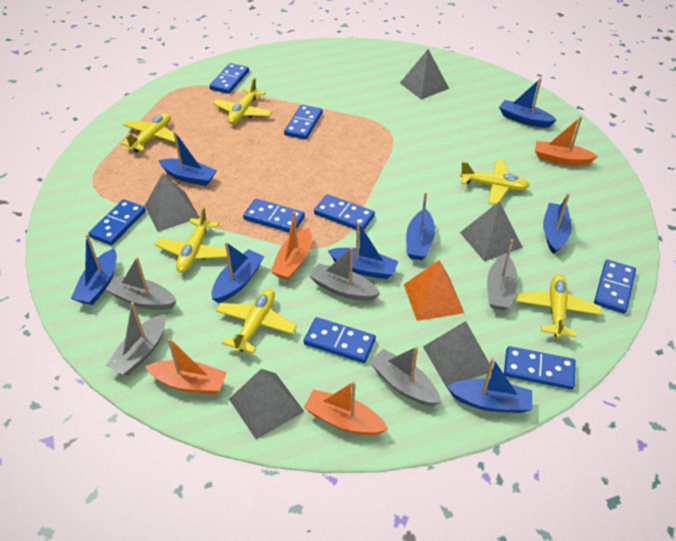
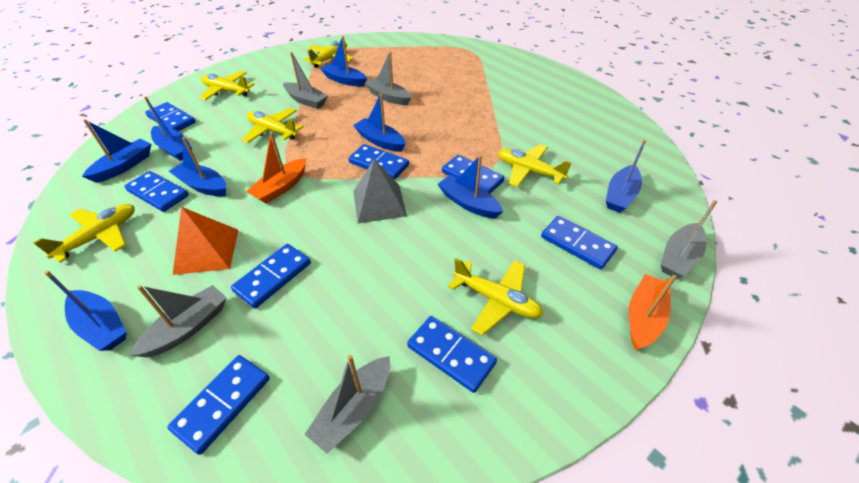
grey pyramid: [145,173,200,232] [229,369,304,440] [400,49,449,100] [423,321,493,387] [460,201,523,262] = 5 -> [353,159,407,223] = 1
orange boat: [145,338,227,394] [270,211,312,280] [303,381,388,435] [535,116,598,166] = 4 -> [246,132,307,203] [628,274,677,350] = 2

